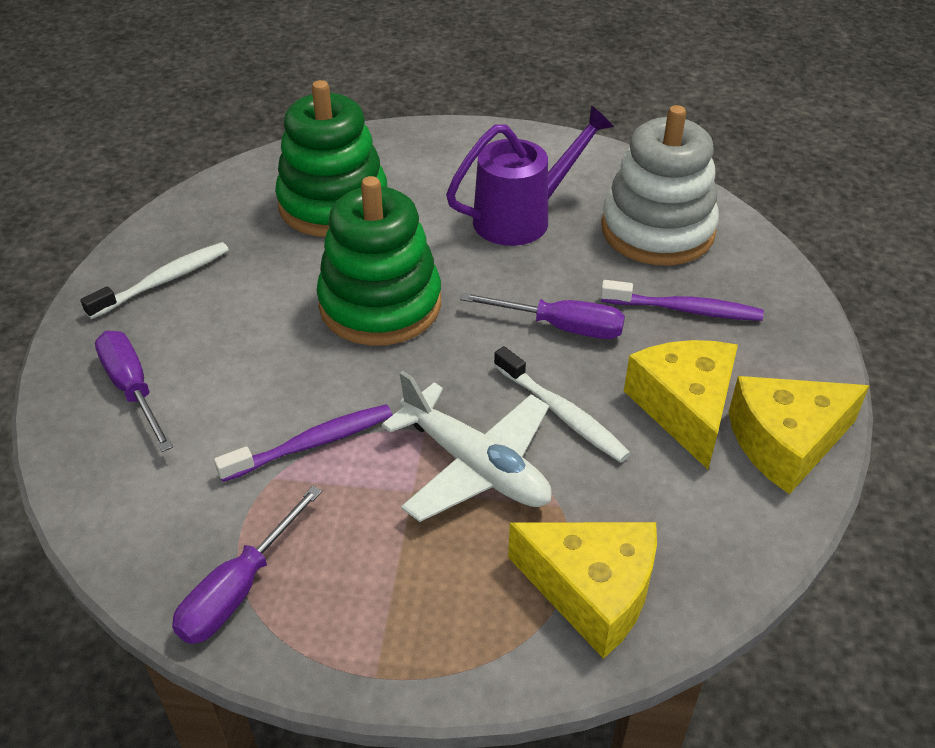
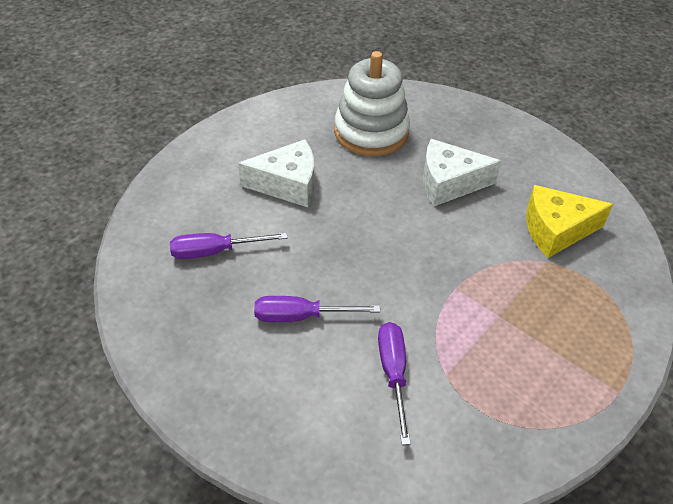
green stacking toy: [275,80,387,237] [317,176,441,346] = 2 -> none = 0
purple toothbrush: [214,404,392,482] [601,280,764,321] = 2 -> none = 0
purple watering can: [446,105,614,246] = 1 -> none = 0
white cheese: none = 0 -> [238,139,314,207] [423,139,501,206] = 2
white plane: [382,371,552,522] = 1 -> none = 0
white toothbrush: [81,242,229,319] [494,346,631,463] = 2 -> none = 0
yellow cheese: [508,522,657,659] [624,340,738,469] [729,376,869,494] = 3 -> [526,185,613,258] = 1

